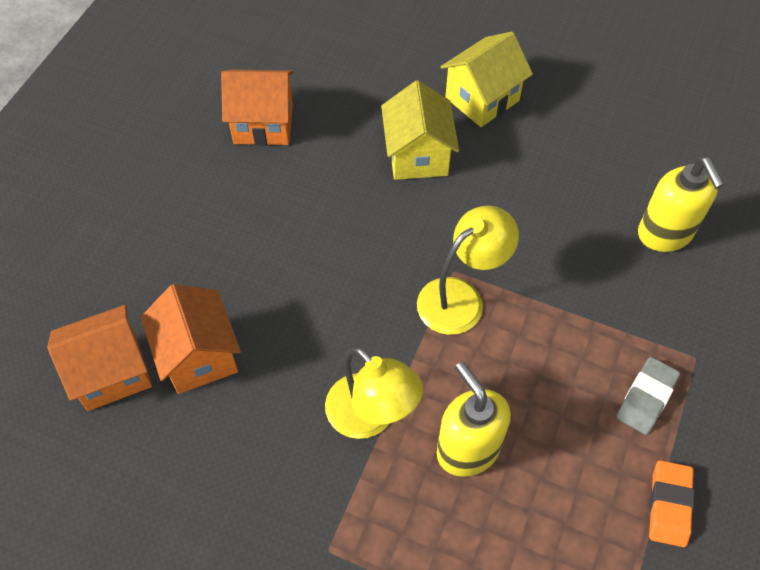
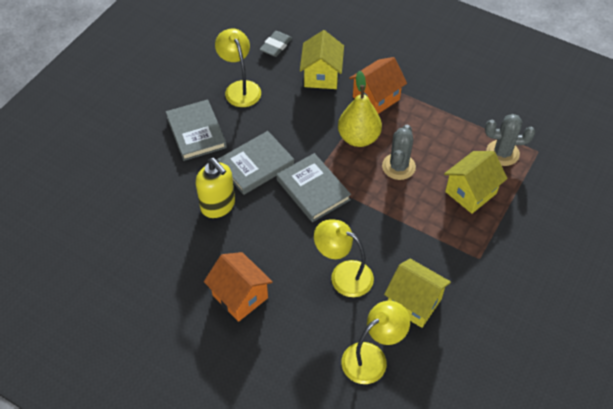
grey book: none = 0 -> [166,99,227,161] [217,131,294,195] [276,153,351,222] = 3
grey cactus: none = 0 -> [382,125,416,180] [485,114,535,166] = 2
orange eraser: [649,460,695,547] = 1 -> none = 0
orange house: [47,305,152,411] [141,284,241,394] [221,69,294,146] = 3 -> [204,252,273,322] [349,57,407,114] = 2
yellow house: [381,80,459,180] [441,32,533,127] = 2 -> [300,30,344,89] [384,259,451,328] [444,151,508,214] = 3
yellow lamp: [325,346,423,439] [417,206,519,335] = 2 -> [215,29,261,107] [314,219,374,297] [341,301,410,384] = 3
yellow pear: none = 0 -> [338,71,382,147] = 1
yellow soap dispenser: [437,362,511,477] [638,157,725,252] = 2 -> [196,158,235,218] = 1

